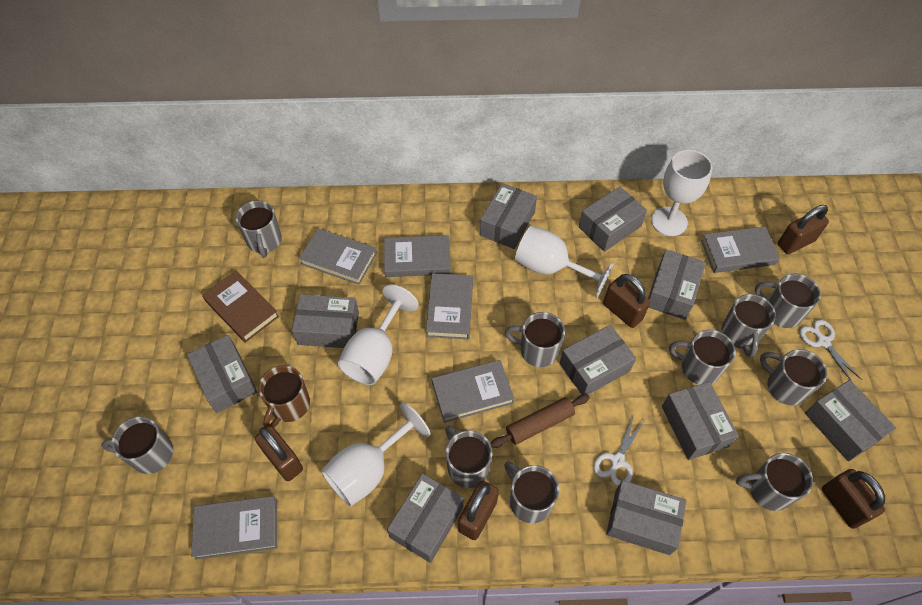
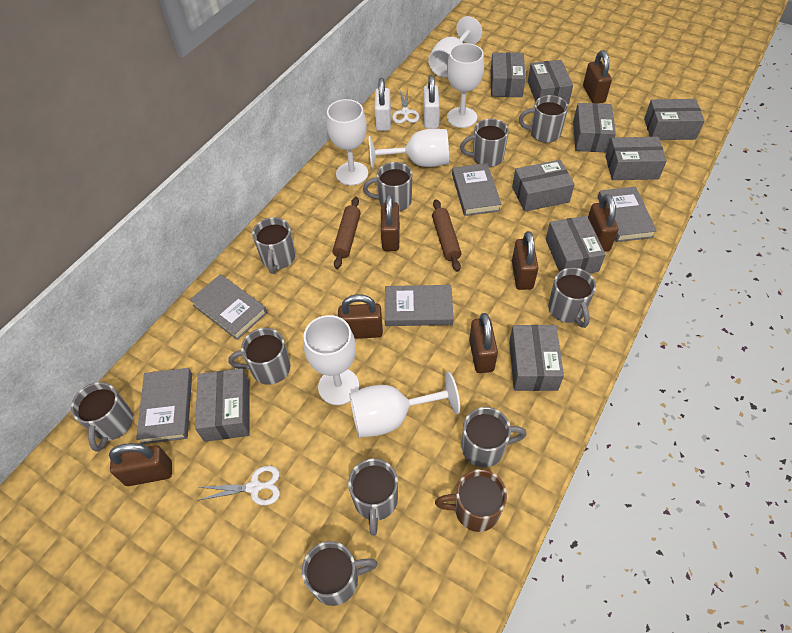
brown book: [202,271,279,343] = 1 -> none = 0
brown padlock: [255,426,303,481] [458,480,499,540] [603,274,650,328] [778,205,829,254] [822,469,885,529] = 5 -> [109,443,172,486] [338,294,383,339] [381,194,400,251] [469,313,498,373] [512,231,539,290] [583,50,612,103] [588,194,618,252] = 7
brown rolling pin: [490,394,590,448] = 1 -> [333,197,361,269] [432,199,462,272] = 2
grey book: [191,496,277,560] [299,228,377,285] [384,235,451,277] [426,273,473,339] [432,360,514,423] [701,227,780,273] = 6 -> [136,368,192,444] [190,274,267,340] [385,285,454,326] [452,163,502,216] [598,187,657,242] = 5
grey box: [187,335,258,413] [292,294,359,348] [387,474,464,563] [480,183,537,249] [560,325,636,395] [579,186,647,252] [606,480,686,555] [648,250,706,320] [662,382,739,460] [805,380,896,462] = 10 -> [195,368,250,442] [490,52,526,97] [509,325,564,391] [512,160,575,212] [528,60,573,104] [546,216,606,273] [573,103,616,152] [606,137,667,180] [644,99,705,140] = 9
white goblet: [321,402,430,506] [338,284,419,385] [515,226,614,298] [651,150,712,236] = 4 -> [304,315,359,405] [327,99,368,186] [349,372,460,437] [369,129,449,170] [428,16,482,78] [447,43,484,128] = 6
white padlock: none = 0 -> [374,78,391,131] [423,75,440,129] = 2

